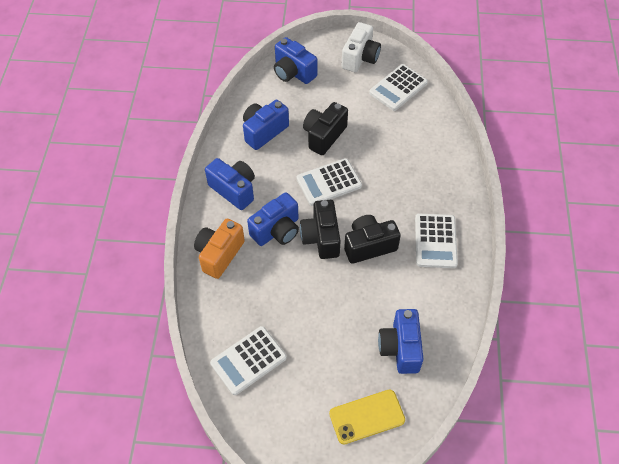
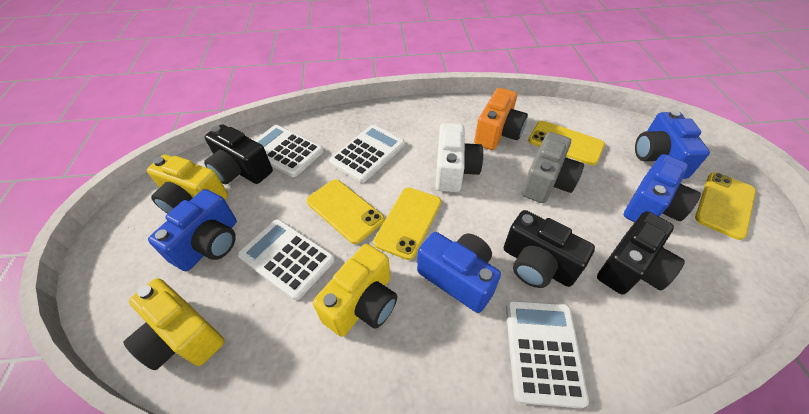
blue camera: [205,158,255,210] [243,100,289,150] [247,192,299,246] [274,37,318,84] [378,309,423,374] = 5 -> [148,189,237,271] [417,232,501,313] [624,154,701,222] [635,110,710,179] = 4
grey camera: none = 0 -> [522,132,584,203] = 1
yellow camera: none = 0 -> [123,278,225,370] [147,155,228,213] [313,244,397,337] = 3
yellow phone: [329,390,405,444] = 1 -> [306,179,385,244] [373,187,441,260] [528,121,605,165] [695,172,756,240] = 4

